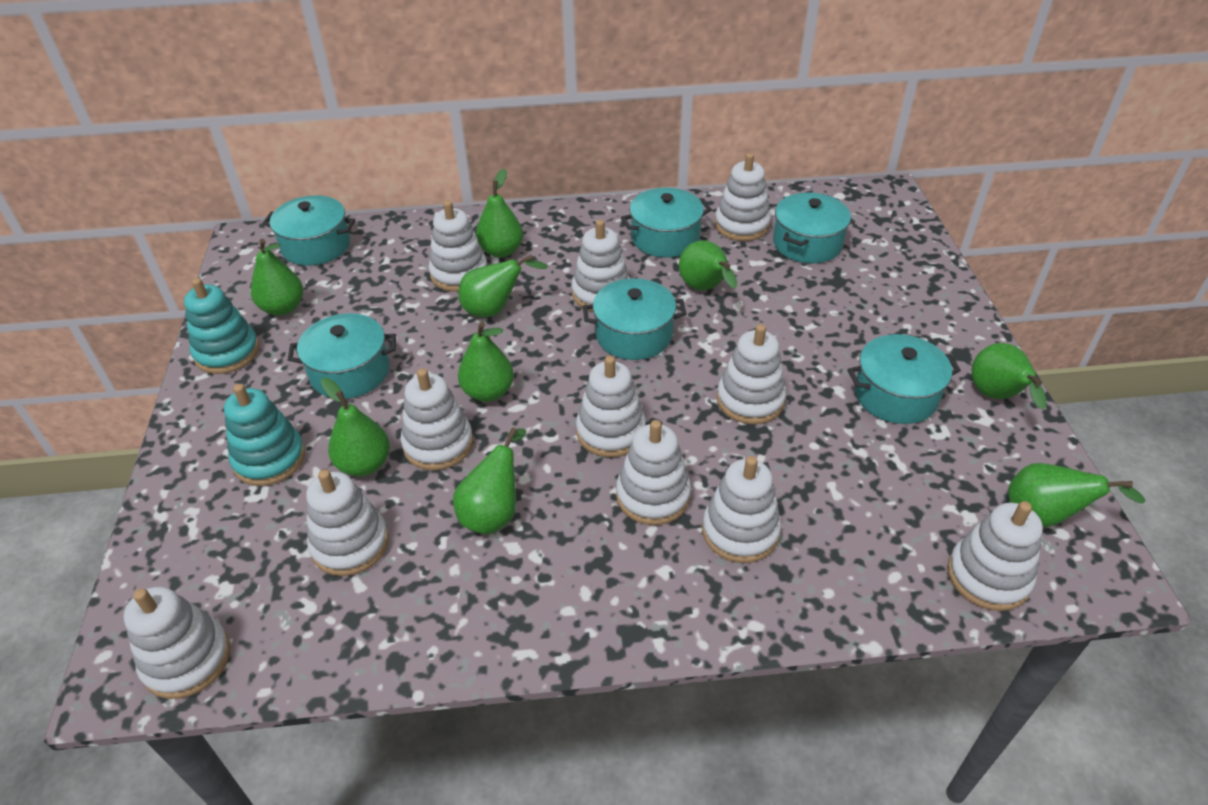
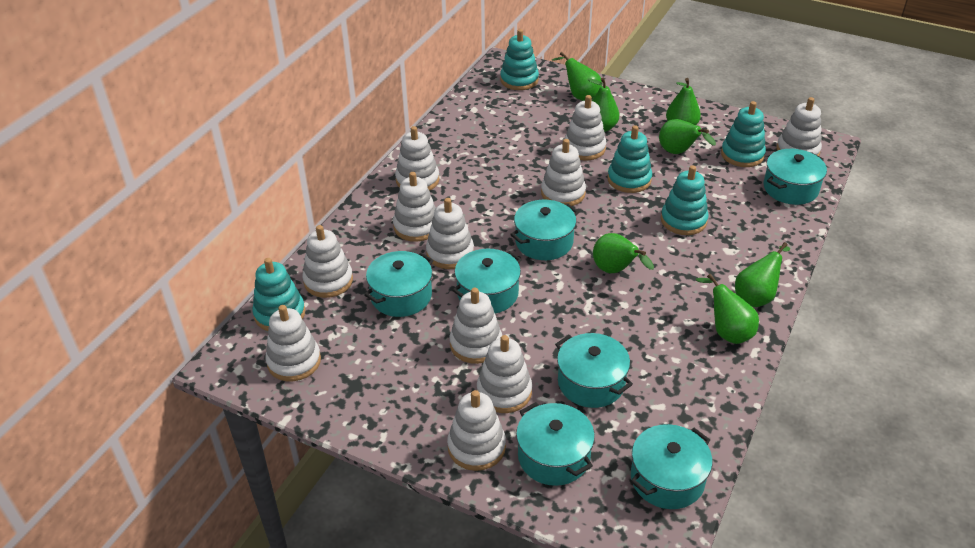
green pear: [251,239,303,315] [321,378,390,476] [453,427,526,534] [458,255,548,317] [458,322,514,402] [476,168,523,258] [679,241,737,290] [971,343,1046,410] [1008,463,1146,527] = 9 -> [552,52,602,101] [587,78,619,132] [593,233,654,273] [659,119,716,154] [666,78,701,125] [696,274,759,344] [735,242,790,307] = 7
turquoise pot: [263,195,355,266] [288,313,396,399] [583,278,686,360] [621,188,712,258] [773,192,851,263] [847,334,961,424] = 6 -> [364,251,434,317] [452,249,522,314] [510,200,579,260] [516,402,595,486] [555,333,633,408] [631,424,712,509] [764,149,827,205] = 7
turquoise stacking toy: [184,278,259,374] [224,384,305,486] = 2 -> [252,258,305,331] [500,29,539,90] [607,125,652,193] [661,165,709,235] [721,101,766,167] = 5

